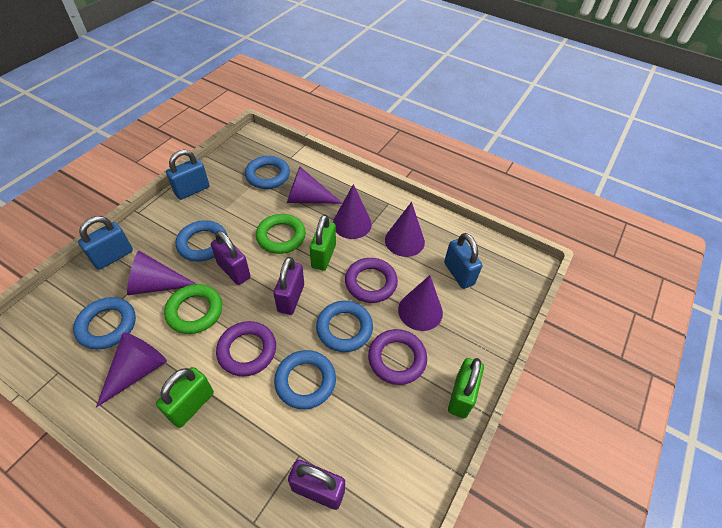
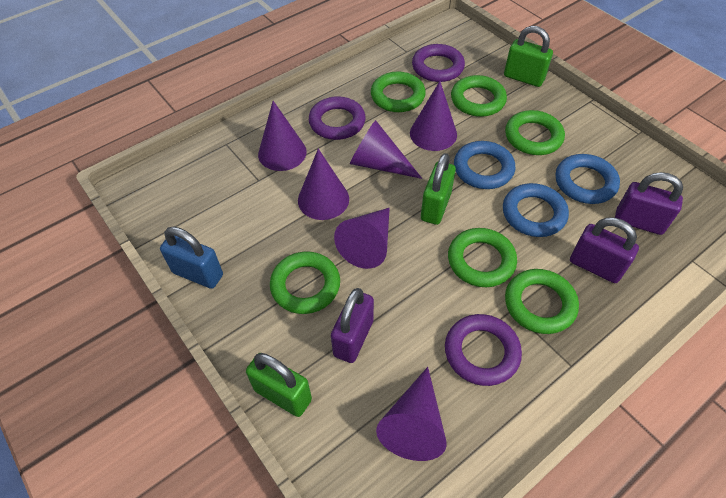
blue padlock: [78,216,133,270] [166,149,210,200] [444,233,482,289] = 3 -> [160,227,223,289] = 1
blue ring: [73,297,136,349] [175,220,227,262] [245,156,290,189] [274,350,336,409] [316,301,373,352] = 5 -> [454,141,515,189] [503,183,569,237] [556,154,620,204] = 3
green ring: [164,284,222,334] [256,214,306,254] = 2 -> [270,251,340,314] [371,71,426,112] [448,228,517,287] [451,75,507,117] [505,110,565,155] [505,269,579,334] = 6

